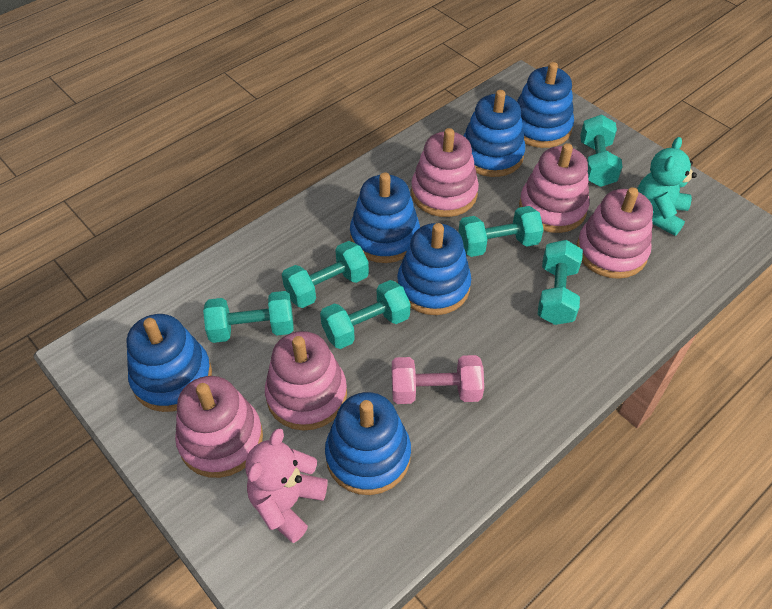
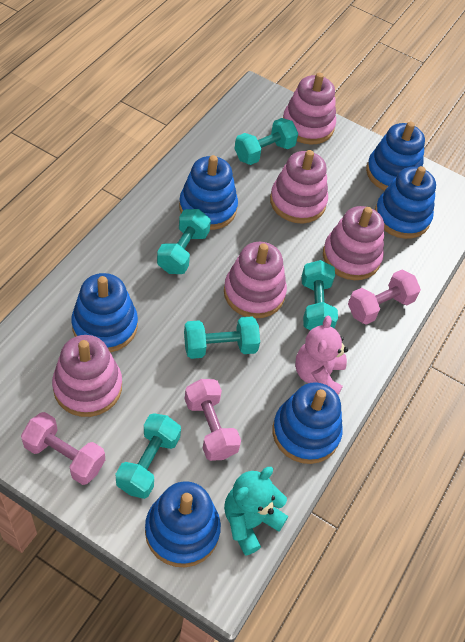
pink dumbbell: [392,355,484,404] = 1 -> [21,412,105,485] [185,379,241,461] [348,270,421,325] = 3
turquoise dumbbell: [203,291,294,343] [282,241,369,308] [320,280,410,349] [458,206,544,257] [538,240,583,325] [580,115,623,187] = 6 -> [116,413,181,499] [157,209,211,274] [184,316,260,359] [234,118,298,165] [302,260,338,330] = 5

